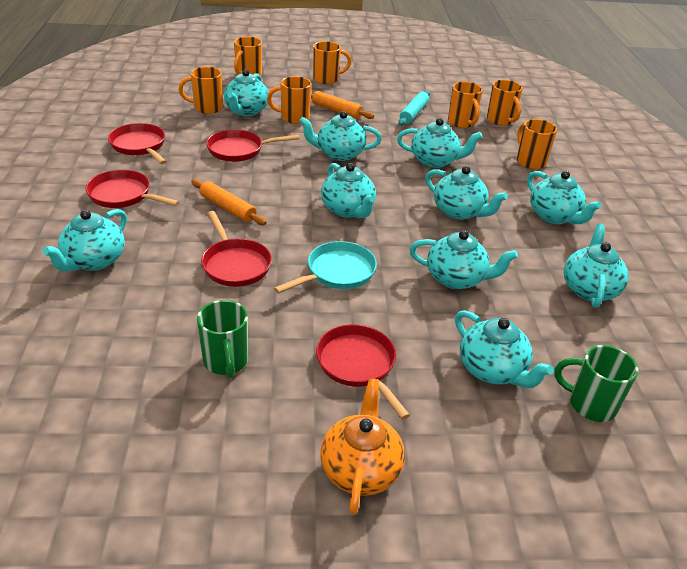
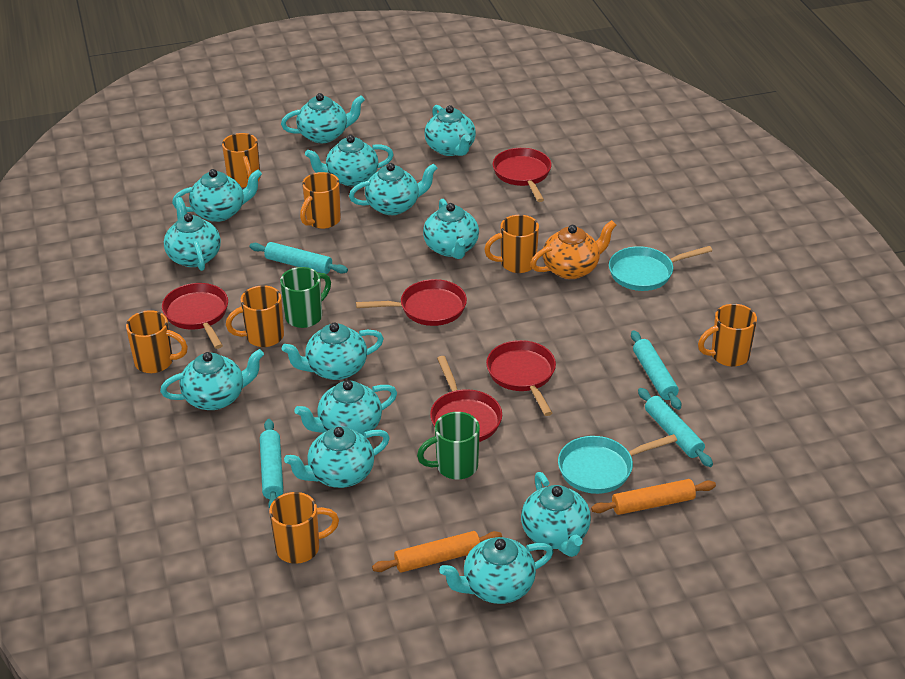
turquoise pan: [274,241,377,294] = 1 -> [558,434,677,494] [609,246,712,291] = 2
turquoise rolling pin: [398,90,430,126] = 1 -> [249,242,348,274] [260,419,283,509] [631,331,681,410] [638,388,713,467] = 4
turquoise teapot: [43,209,127,271] [224,69,269,116] [299,111,382,161] [321,163,376,218] [397,118,482,168] [409,230,518,289] [425,166,508,220] [455,310,554,388] [527,171,601,224] [563,224,629,308] = 10 -> [160,349,264,410] [164,197,221,271] [172,169,262,222] [281,93,365,143] [282,323,384,380] [284,427,390,488] [294,380,397,435] [305,135,394,186] [349,163,437,215] [423,199,479,259] [424,105,476,156] [439,537,553,604] [521,472,591,557] = 13

